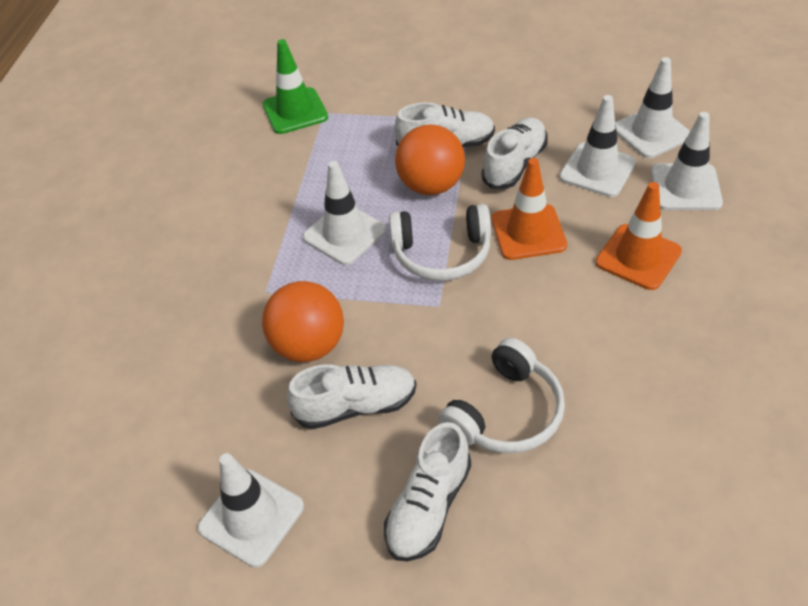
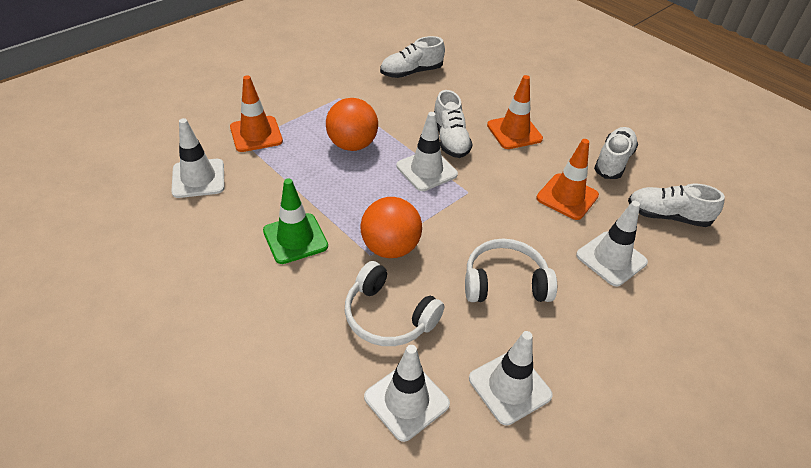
orange traffic cone: [491,158,567,260] [595,182,682,290] = 2 -> [230,75,283,152] [487,75,543,149] [536,139,599,220] = 3

